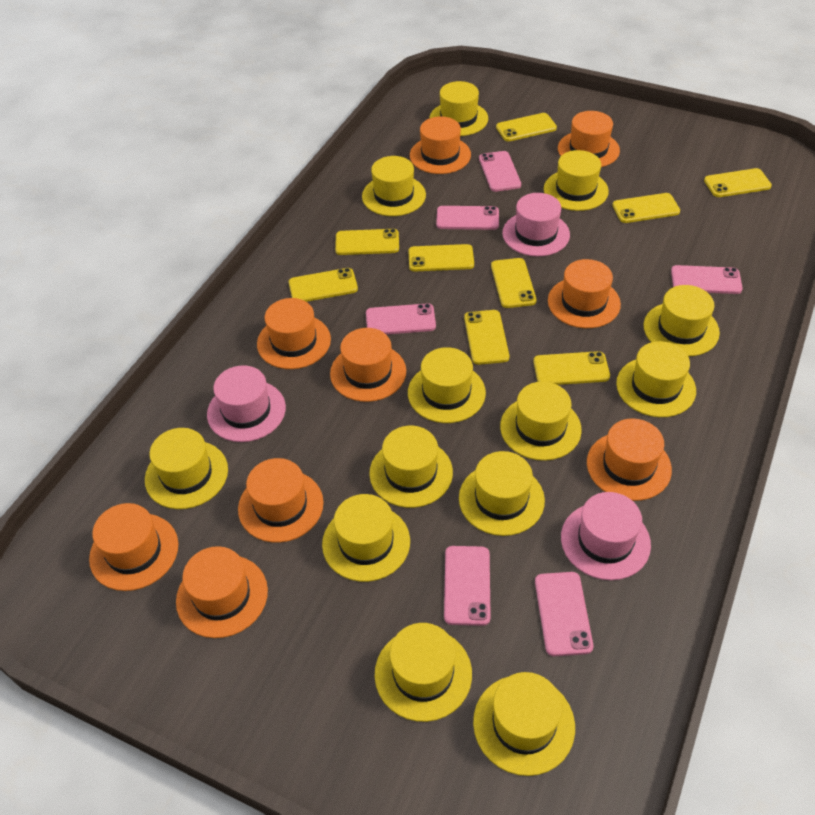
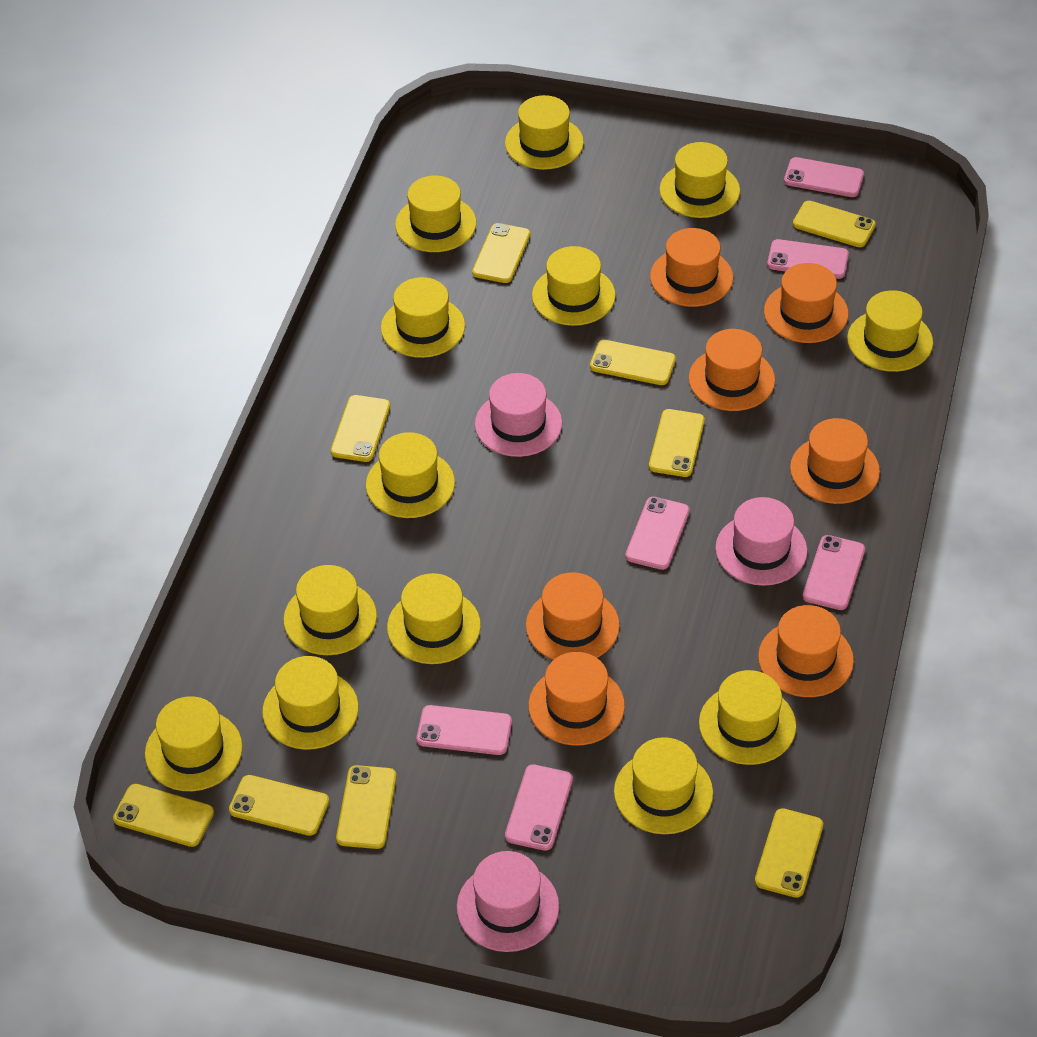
orange hat: [89,503,178,591] [176,546,268,638] [238,458,324,543] [257,298,331,369] [330,328,406,402] [410,117,471,174] [548,259,621,328] [558,111,620,167] [587,418,672,501] = 9 -> [526,572,620,660] [528,652,625,746] [650,228,733,307] [689,329,775,411] [758,605,854,697] [764,263,849,343] [790,418,880,504] = 7

